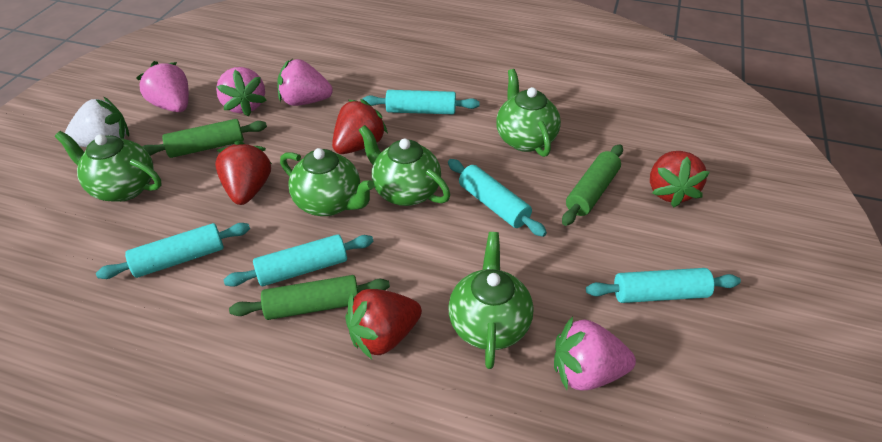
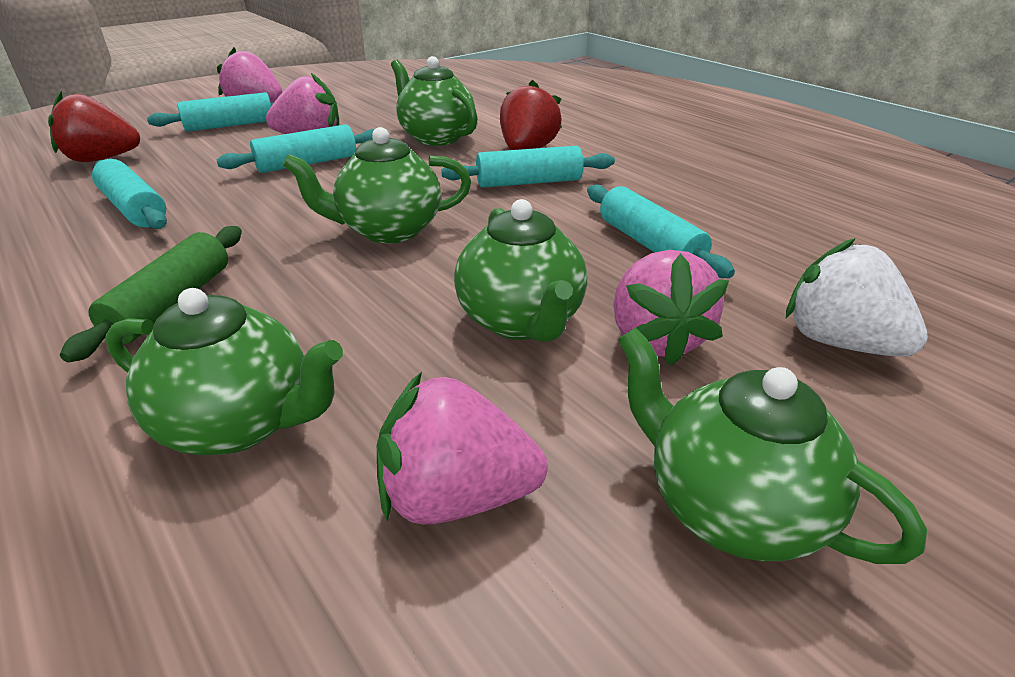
green rolling pin: [142,119,267,158] [229,275,390,320] [562,144,623,226] = 3 -> [60,226,242,362] = 1
red strawberry: [215,141,272,205] [332,99,388,154] [345,289,422,359] [650,151,709,207] = 4 -> [48,91,140,162] [500,80,562,150] = 2

